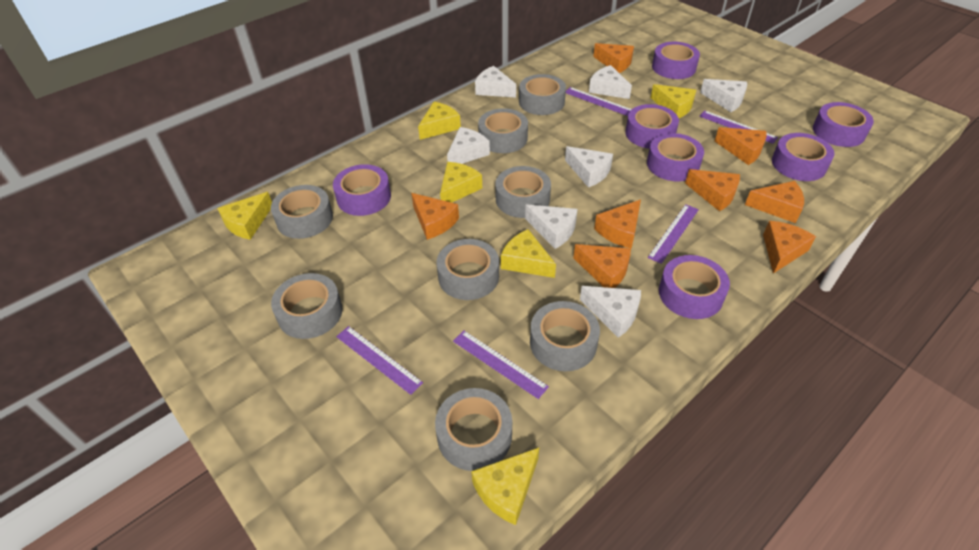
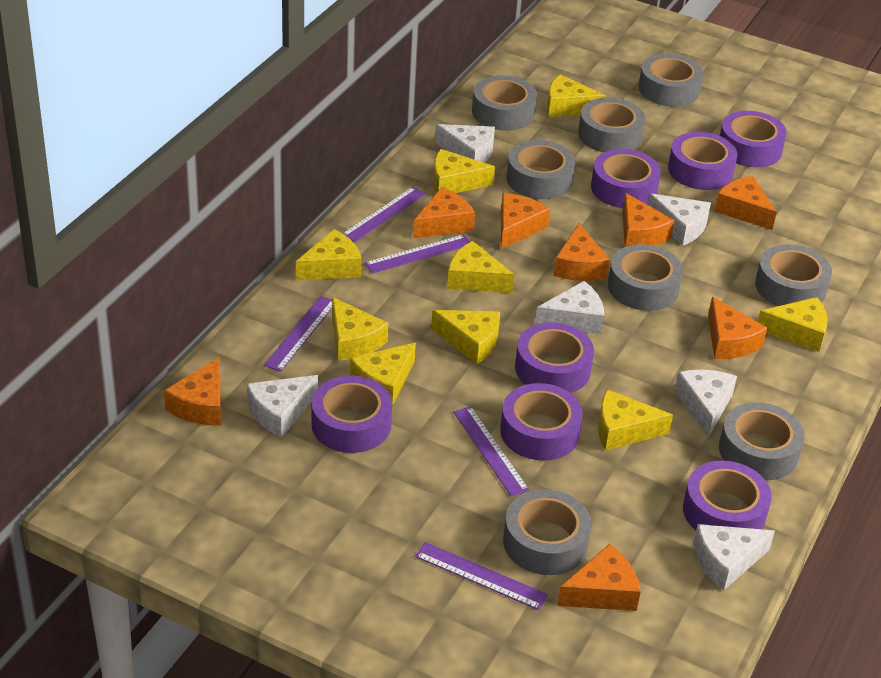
white cheese: [447,127,490,164] [475,66,516,98] [525,204,578,249] [565,146,613,188] [580,286,641,338] [589,65,632,99] [700,79,747,112] = 7 -> [247,375,318,438] [435,124,495,163] [535,281,604,335] [648,193,711,246] [675,370,737,437] [693,524,775,590] = 6
yellow cheese: [217,192,272,240] [418,102,461,140] [440,162,482,203] [471,448,539,525] [501,229,556,278] [651,84,696,118] = 6 -> [296,229,362,280] [332,297,388,361] [350,343,416,406] [431,310,500,364] [433,149,495,193] [447,241,514,293] [547,74,606,117] [598,390,673,450] [758,297,827,352] = 9

